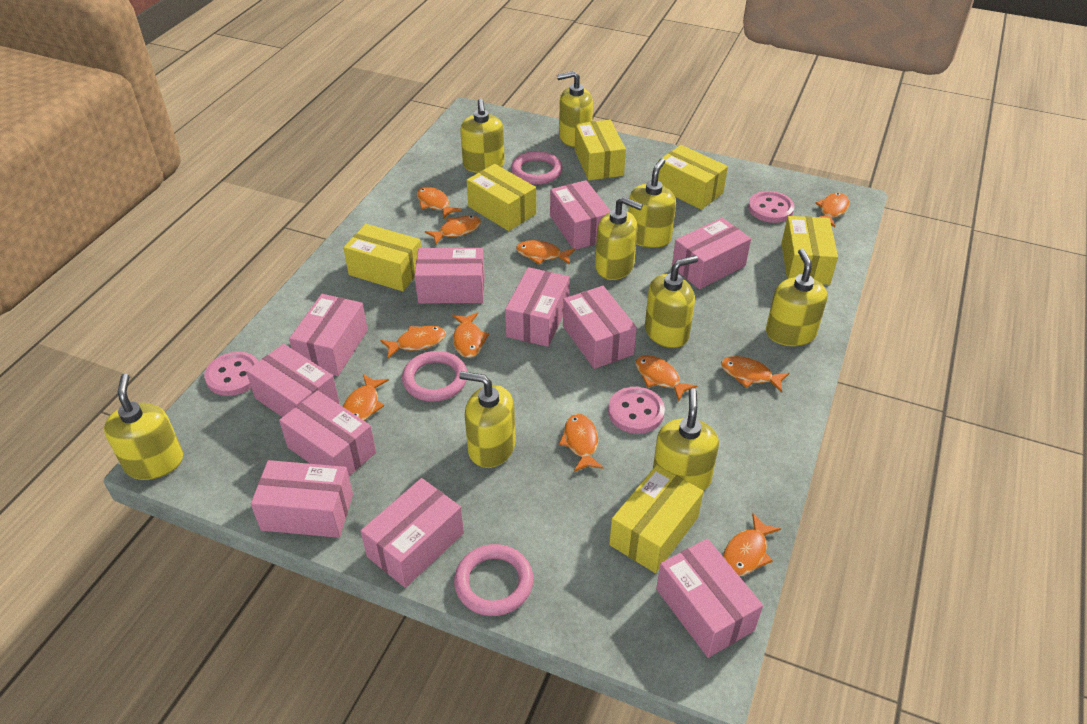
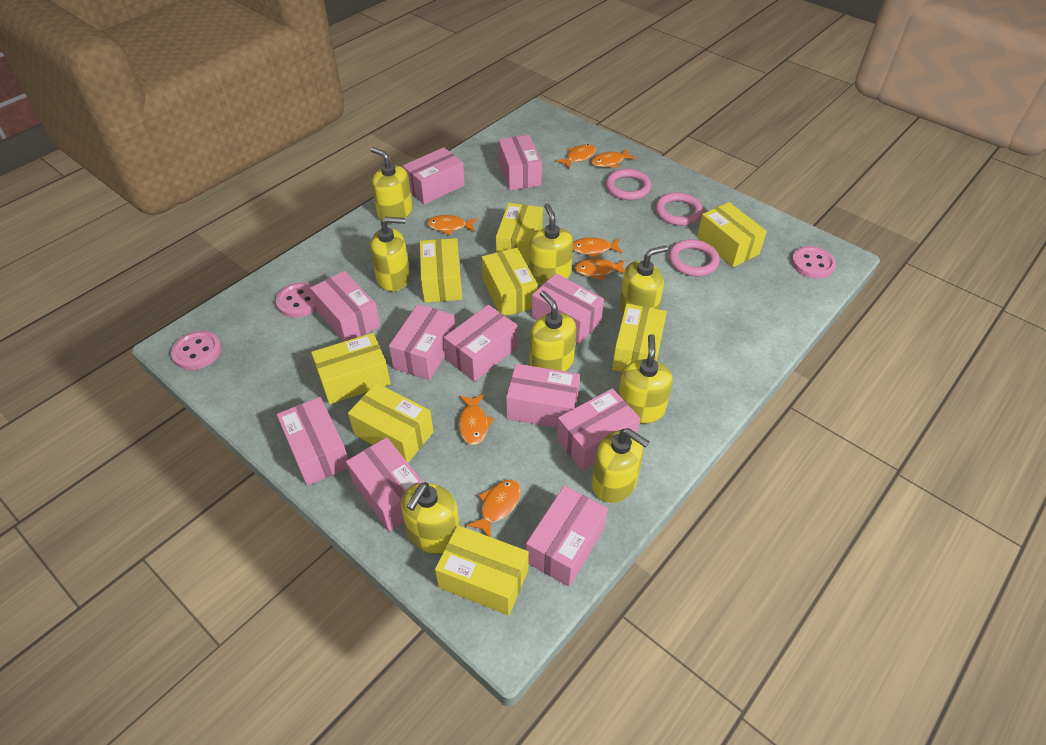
orange fish: [343,374,389,421] [380,326,446,358] [417,187,462,219] [425,216,481,245] [452,312,489,358] [516,240,575,265] [559,414,604,472] [636,355,697,401] [721,356,789,393] [723,513,781,576] [815,193,850,227] = 11 -> [427,215,477,235] [458,394,494,445] [467,480,521,537] [556,144,596,169] [573,237,622,258] [575,259,625,281] [591,149,636,168] = 7
yellow box: [343,224,421,291] [467,164,536,231] [575,120,626,180] [609,465,704,573] [658,145,728,210] [781,216,838,285] = 6 -> [311,333,391,404] [348,383,434,463] [420,238,462,303] [435,525,529,616] [482,248,538,316] [496,203,543,265] [612,304,667,372] [697,202,767,267] = 8
yellow soap dispenser: [104,374,183,480] [459,371,516,468] [460,98,505,173] [557,71,593,147] [595,196,643,280] [628,158,676,248] [645,255,698,348] [653,388,719,491] [766,249,828,346] = 9 -> [370,217,410,291] [371,147,413,221] [401,482,460,554] [529,203,573,285] [529,290,577,371] [592,428,650,503] [618,334,673,423] [619,245,668,314] = 8

